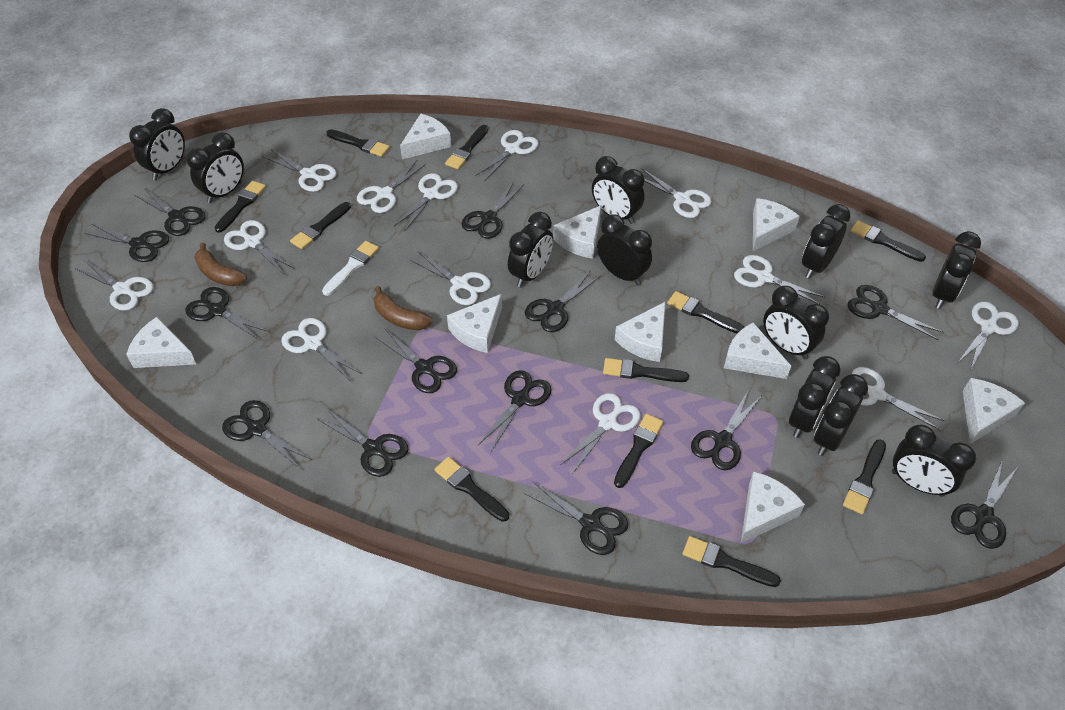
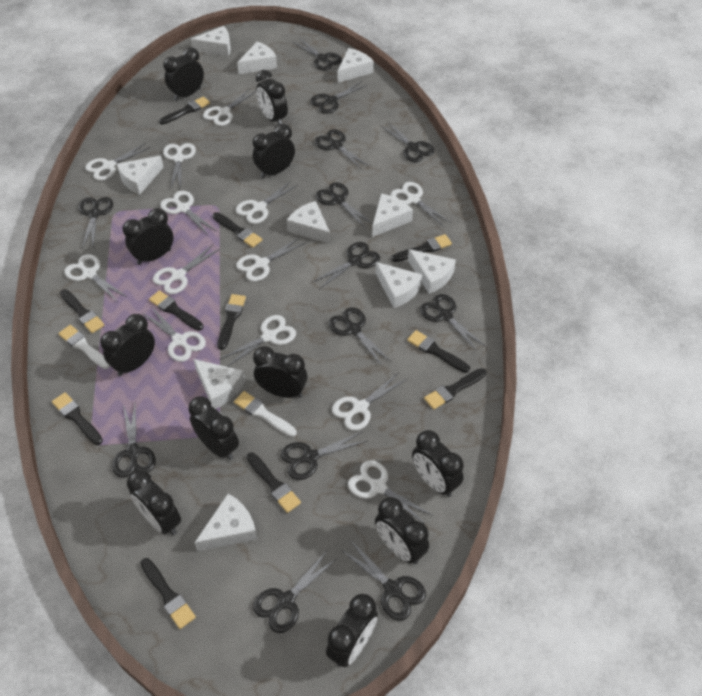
brown banana: [194,242,247,286] [374,286,432,330] = 2 -> none = 0
white brush: [322,241,379,296] = 1 -> [58,325,110,369] [234,391,297,437] = 2
white cheese: [126,317,196,368] [400,114,451,159] [447,294,502,353] [553,205,601,259] [615,301,666,362] [724,322,791,379] [741,471,805,543] [753,198,800,251] [963,378,1025,444] = 9 -> [117,156,163,195] [191,26,231,56] [193,359,245,409] [195,494,257,551] [237,42,277,74] [287,201,330,244] [337,48,374,83] [372,193,413,237] [376,262,423,308] [408,249,456,294] = 10

